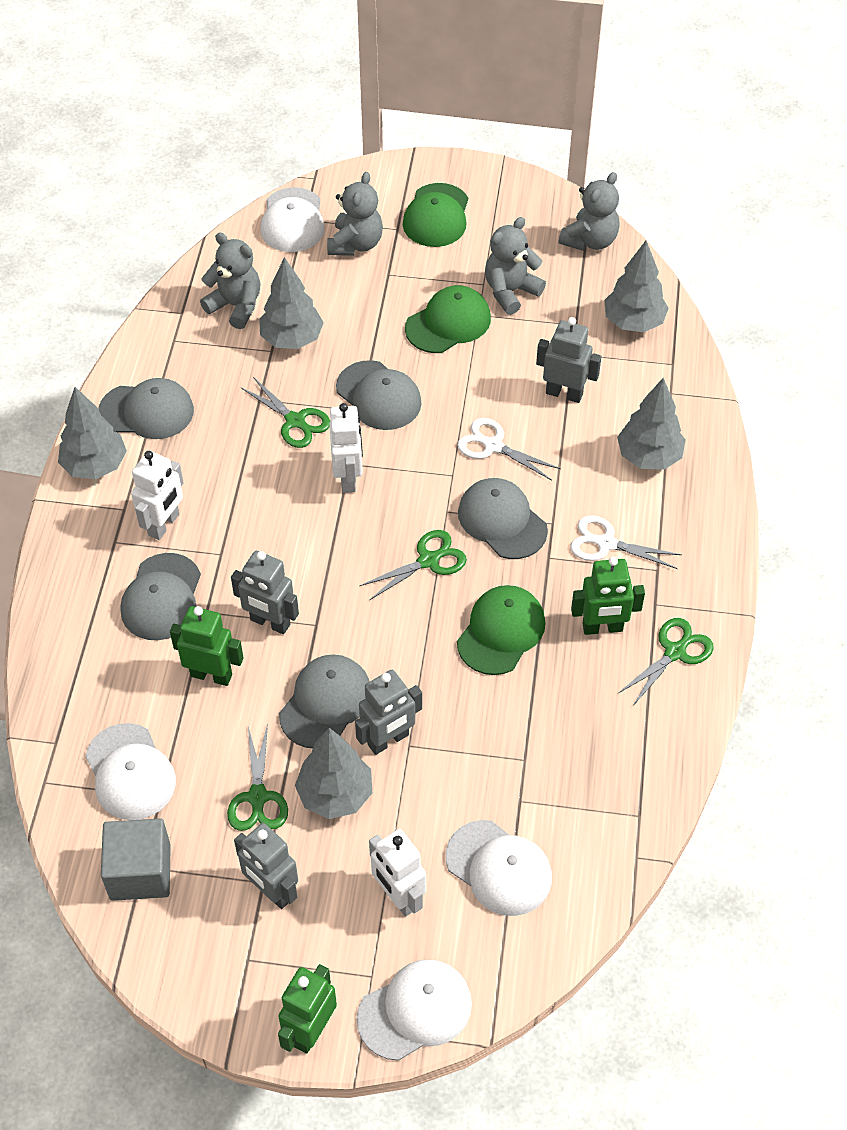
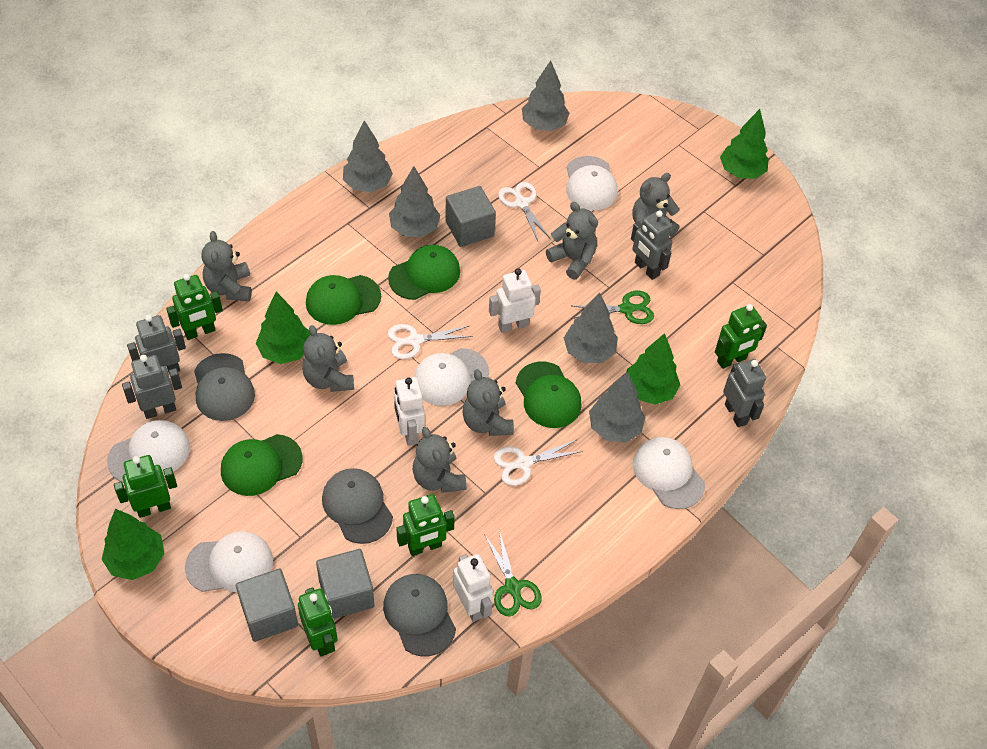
green cap: [403,183,468,247] [405,285,491,353] [457,585,545,675] = 3 -> [221,434,303,496] [306,275,381,325] [388,245,460,300] [516,362,582,428] = 4
green robot: [170,606,244,686] [278,964,337,1054] [571,557,645,635] = 3 -> [114,455,177,518] [166,274,223,340] [298,587,337,656] [397,494,455,556] [715,304,767,369] = 5
green scissors: [227,724,288,831] [240,377,330,448] [359,530,467,600] [618,618,714,706] = 4 -> [484,530,542,616] [573,291,654,324] = 2
green tree: none = 0 -> [102,509,165,580] [256,292,310,364] [627,333,680,405] [720,109,769,179] = 4
grey cap: [98,378,194,439] [121,553,201,640] [279,655,370,748] [336,360,421,430] [458,478,548,559] = 5 -> [194,353,255,421] [322,468,393,544] [383,574,456,656] = 3
grey cube: [101,818,171,901] = 1 -> [236,569,298,642] [316,549,374,619] [445,186,496,247] = 3
grey teddy bear: [200,232,261,329] [327,172,383,256] [485,217,546,315] [558,172,620,251] = 4 -> [201,231,252,301] [302,325,354,392] [413,427,466,493] [462,369,514,436] [546,202,598,280] [632,173,680,237] = 6
white cap: [86,723,176,820] [260,187,325,252] [357,959,472,1061] [446,820,552,916] = 4 -> [107,420,190,483] [185,532,273,592] [414,348,489,406] [566,156,618,210] [633,437,705,509] = 5
white scissors: [457,418,561,480] [570,515,682,569] = 2 -> [387,324,473,359] [493,440,583,486] [498,182,550,241] = 3

